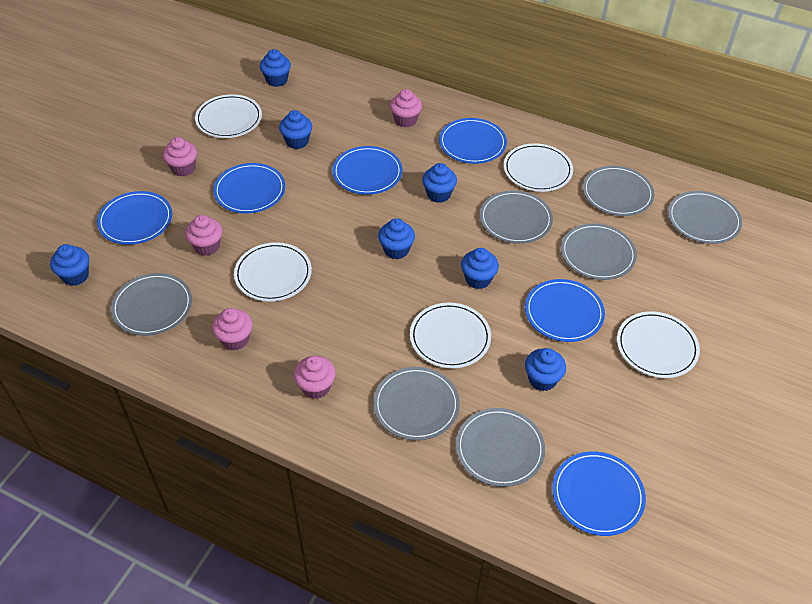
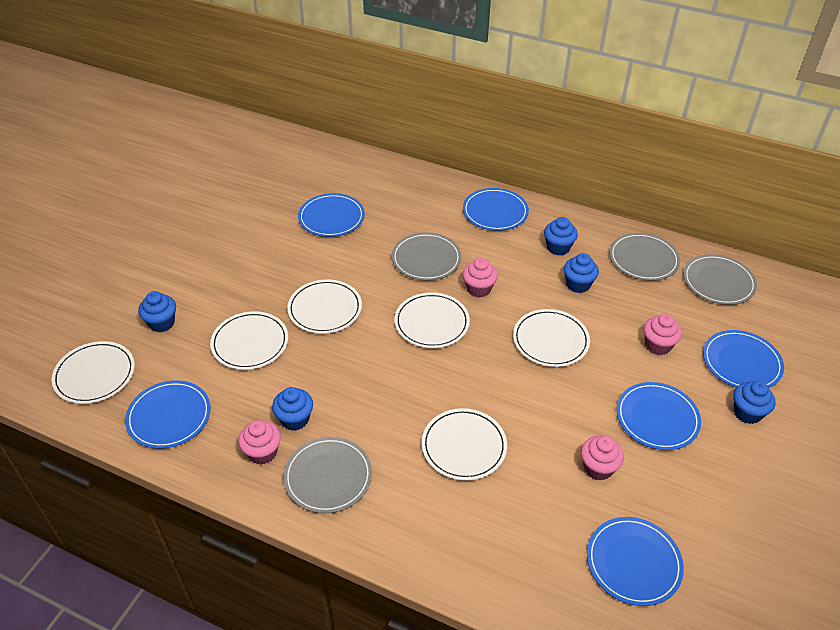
blue cupcake: [50,244,89,286] [260,49,291,87] [279,110,312,149] [378,218,415,259] [422,163,457,203] [461,248,499,289] [525,348,566,391] = 7 -> [138,291,176,332] [272,387,313,431] [544,217,578,256] [564,253,599,293] [734,381,775,424] = 5
grey plate: [111,273,192,336] [373,367,460,441] [456,408,545,487] [480,191,553,244] [561,223,637,280] [583,166,654,216] [668,191,742,244] = 7 -> [283,437,372,513] [392,232,461,281] [609,233,680,281] [683,254,757,305] = 4
pink cupcake: [163,137,197,177] [185,215,223,256] [212,308,253,350] [294,356,336,399] [390,89,422,127] = 5 -> [238,420,281,465] [462,258,498,298] [581,436,624,481] [644,314,682,355] = 4
white plate: [195,94,262,138] [234,242,312,302] [410,303,491,368] [504,143,573,192] [617,311,700,378] = 5 -> [51,341,135,404] [210,311,288,370] [287,279,362,334] [394,292,470,348] [422,408,507,481] [513,309,590,367] = 6

